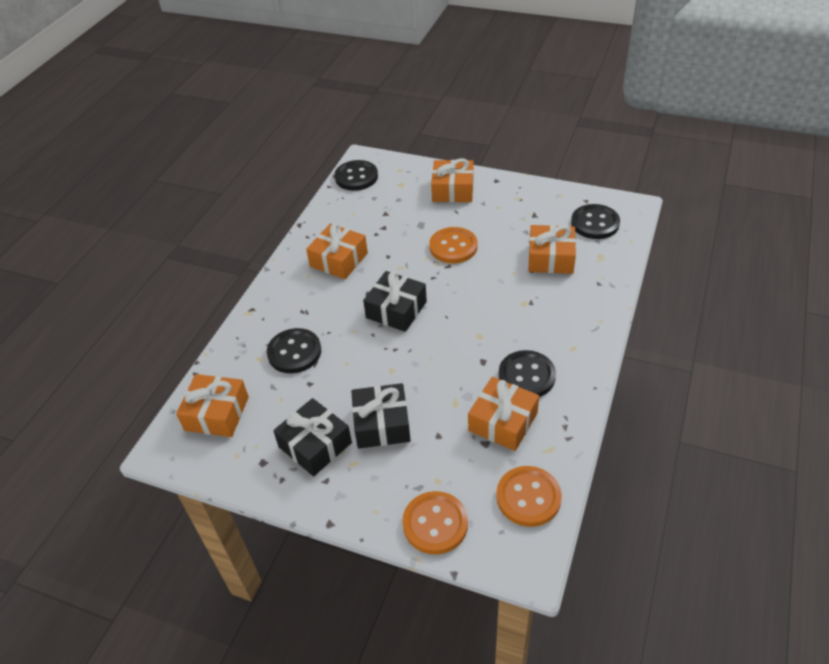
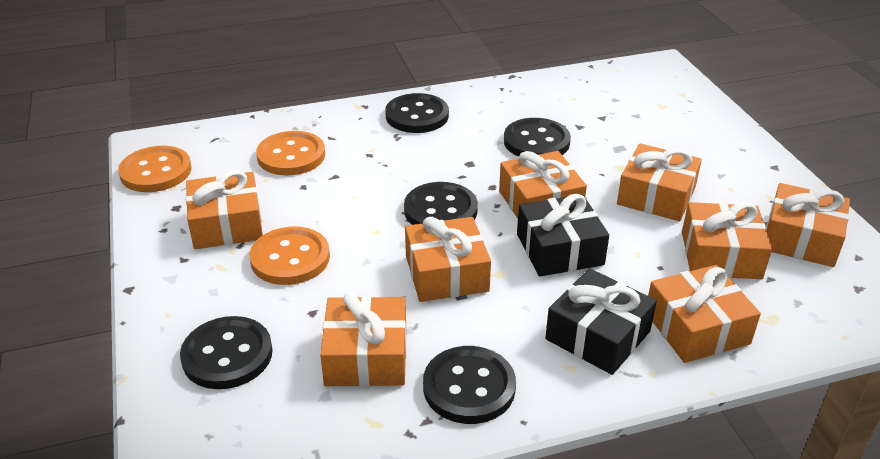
black button: [267,328,321,373] [334,160,378,191] [499,350,556,397] [571,204,620,239] = 4 -> [180,316,273,389] [385,93,449,133] [404,182,478,225] [423,346,516,424] [504,118,571,157] = 5
black gift: [273,398,352,476] [351,383,411,448] [363,271,427,332] = 3 -> [517,194,609,276] [546,268,657,375] = 2
orange gift: [176,374,249,437] [306,224,368,279] [431,158,473,202] [468,377,539,451] [528,225,576,274] = 5 -> [186,170,263,249] [320,293,407,387] [405,217,491,302] [499,151,587,218] [617,143,702,221] [648,265,761,363] [682,202,772,279] [766,183,850,267] = 8

